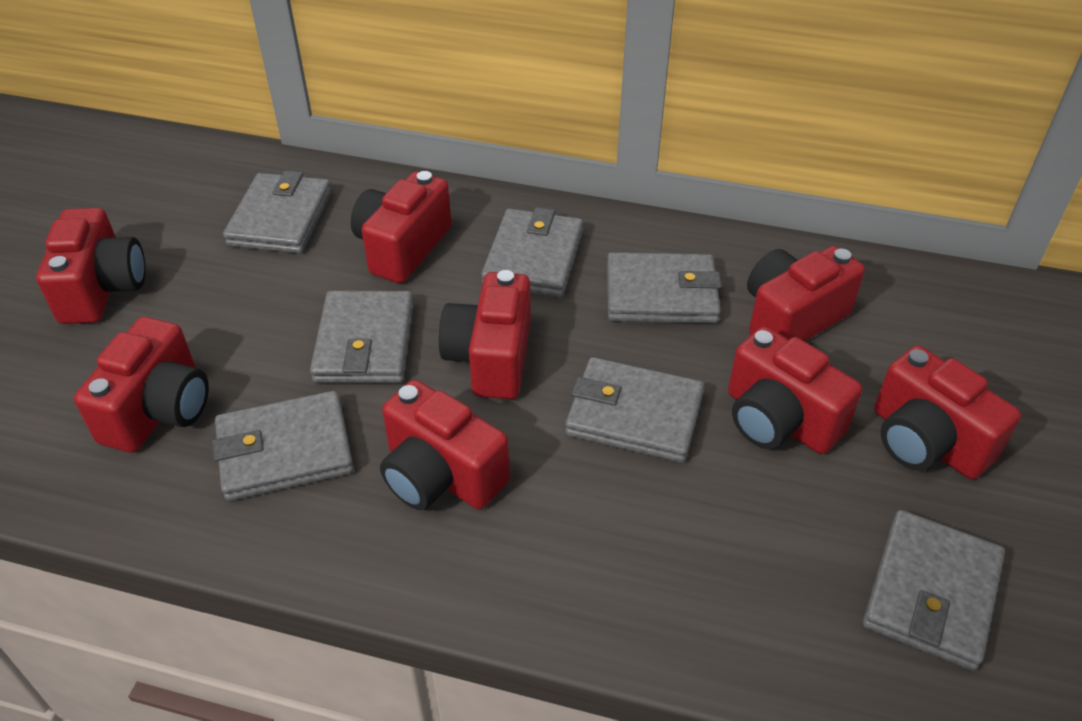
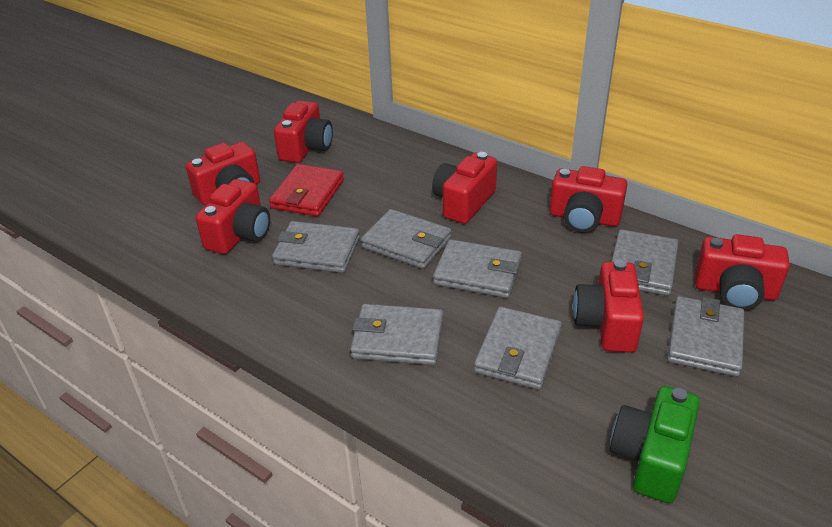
green camera: none = 0 -> [610,386,700,503] = 1
red camera: [36,208,146,324] [74,317,209,453] [351,171,451,283] [380,380,510,510] [439,270,531,399] [728,327,862,454] [747,246,865,341] [874,345,1021,479] = 8 -> [186,142,260,205] [196,179,270,254] [274,100,333,163] [432,152,497,224] [550,166,627,233] [573,260,644,353] [695,234,790,310] = 7
red wallet: none = 0 -> [269,164,344,217] = 1

